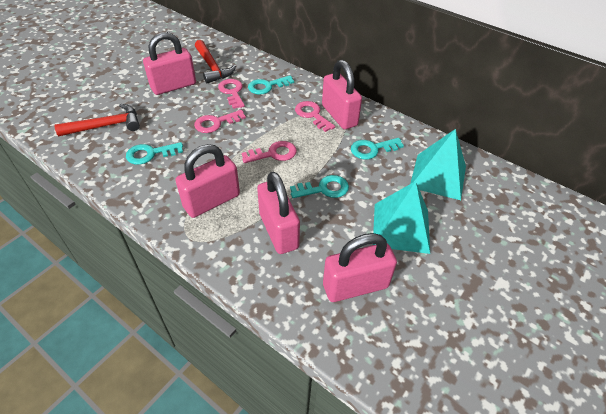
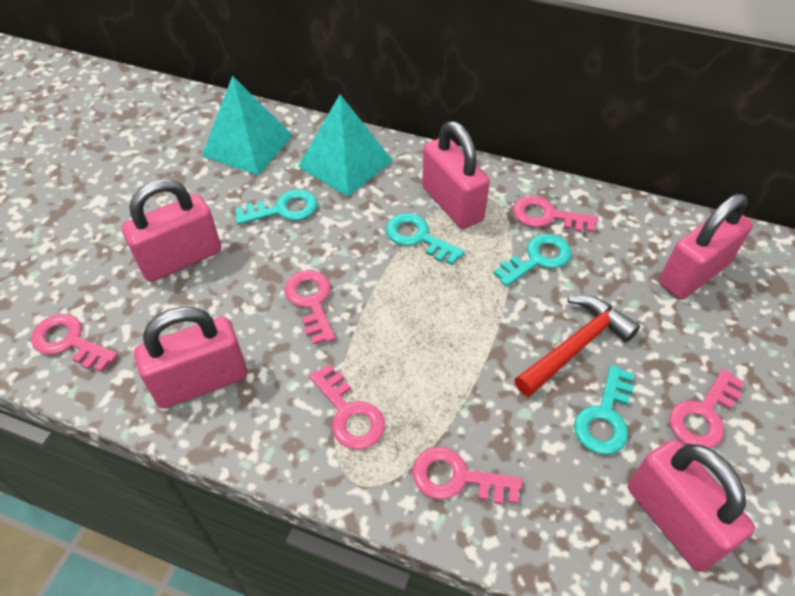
pink key: [194,110,246,133] [218,79,245,109] [242,141,297,163] [295,101,335,132] = 4 -> [31,314,118,372] [285,270,336,345] [309,364,385,450] [412,447,522,505] [513,196,597,233] [669,369,745,448] = 6
red hammer: [54,104,140,137] [195,40,236,83] = 2 -> [514,296,640,397] = 1

